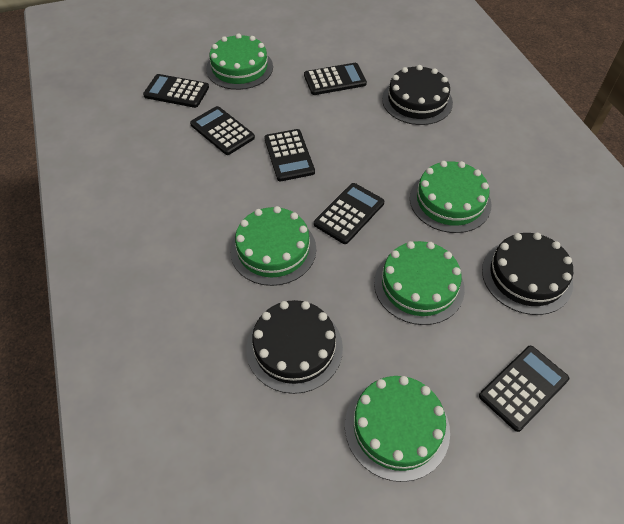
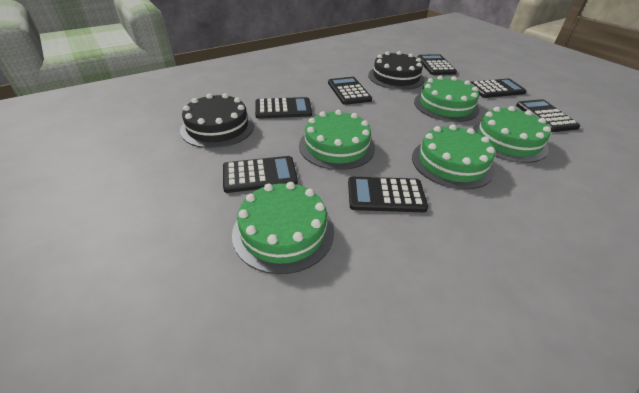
black cake: [246,300,343,394] [382,65,453,125] [482,233,573,315] = 3 -> [180,93,254,148] [368,51,425,90] = 2
black calculator: [143,74,209,108] [190,106,255,155] [264,129,315,181] [304,63,367,95] [314,183,384,244] [479,346,569,432] = 6 -> [223,156,298,193] [255,97,312,119] [328,77,372,105] [348,177,428,212] [417,54,457,75] [470,79,526,98] [516,99,580,132] = 7

